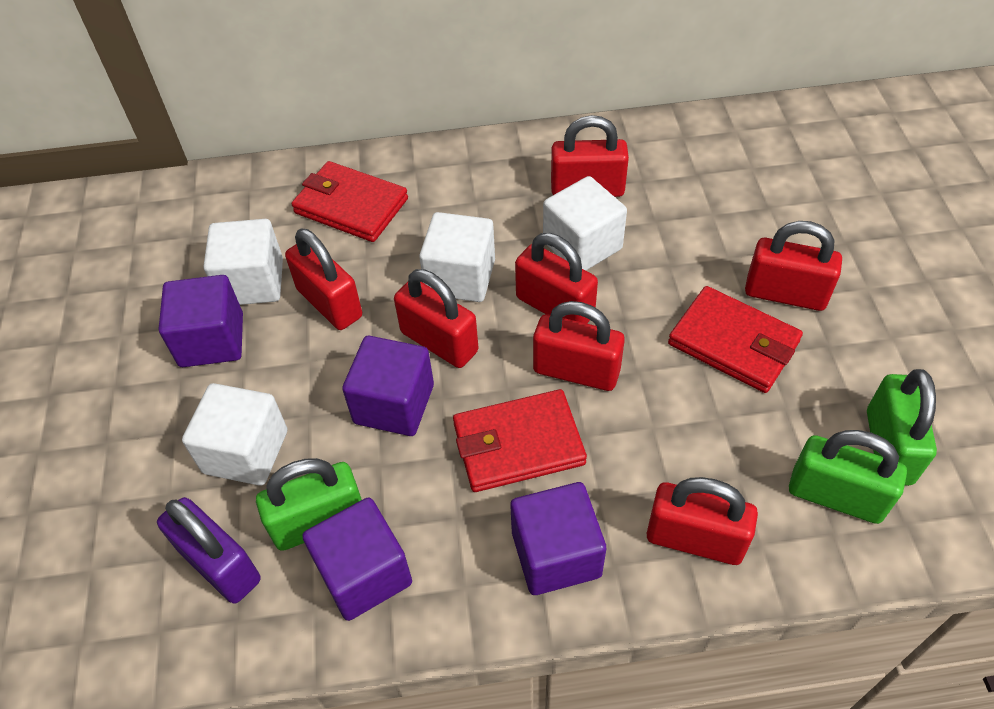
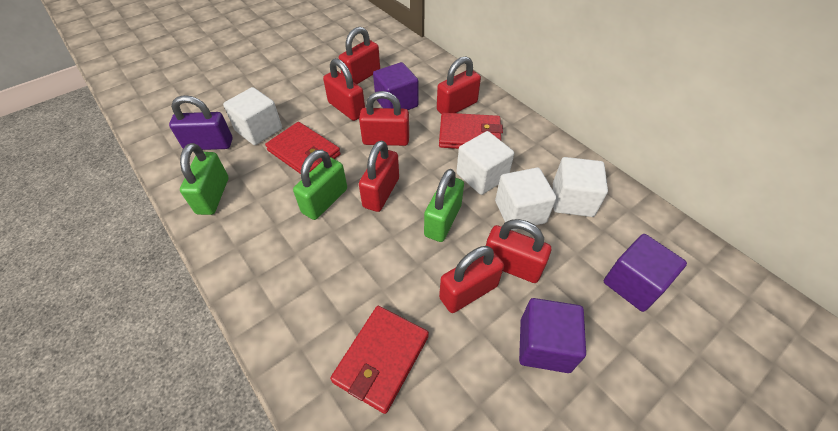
purple cube: [159,275,243,367] [302,497,412,621] [342,336,434,436] [510,482,606,595] = 4 -> [373,62,418,110] [519,298,586,373] [604,234,687,312] = 3

